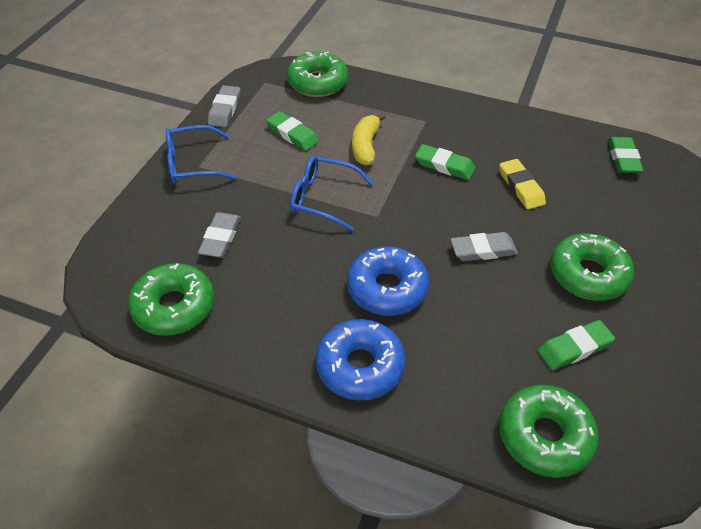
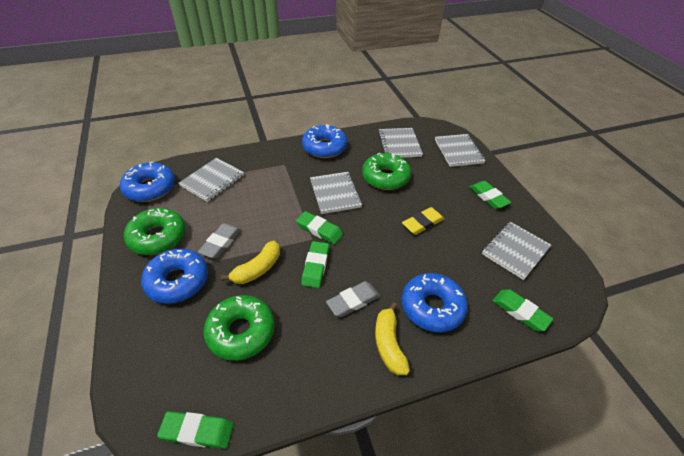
blue donut: [316,319,406,401] [347,246,429,316] = 2 -> [120,162,175,202] [141,248,208,304] [302,124,347,158] [402,273,468,332] = 4
blue glasses: [165,125,236,184] [290,156,373,231] = 2 -> none = 0
green donut: [128,263,214,336] [287,52,349,97] [499,385,599,478] [550,233,634,301] = 4 -> [124,208,186,255] [204,295,275,361] [362,153,411,190] = 3
green eraser: [266,111,319,151] [415,144,475,180] [538,320,615,370] [608,137,643,173] = 4 -> [157,411,234,449] [296,211,343,244] [301,241,329,288] [469,181,511,209] [492,289,553,331] = 5
grey eraser: [198,212,241,258] [208,85,241,127] [450,232,518,261] = 3 -> [198,223,241,258] [326,281,380,317] = 2
grey notebook: none = 0 -> [179,158,244,202] [310,172,362,214] [378,128,423,158] [435,134,486,167] [482,222,551,280] = 5
yellow banana: [352,113,385,166] = 1 -> [221,241,280,284] [375,302,410,375] = 2

